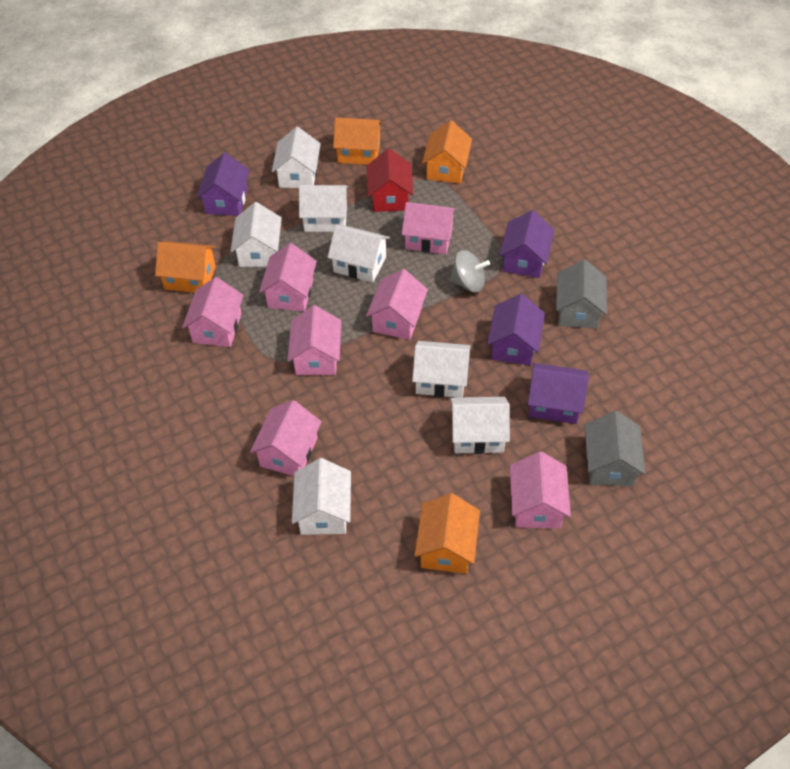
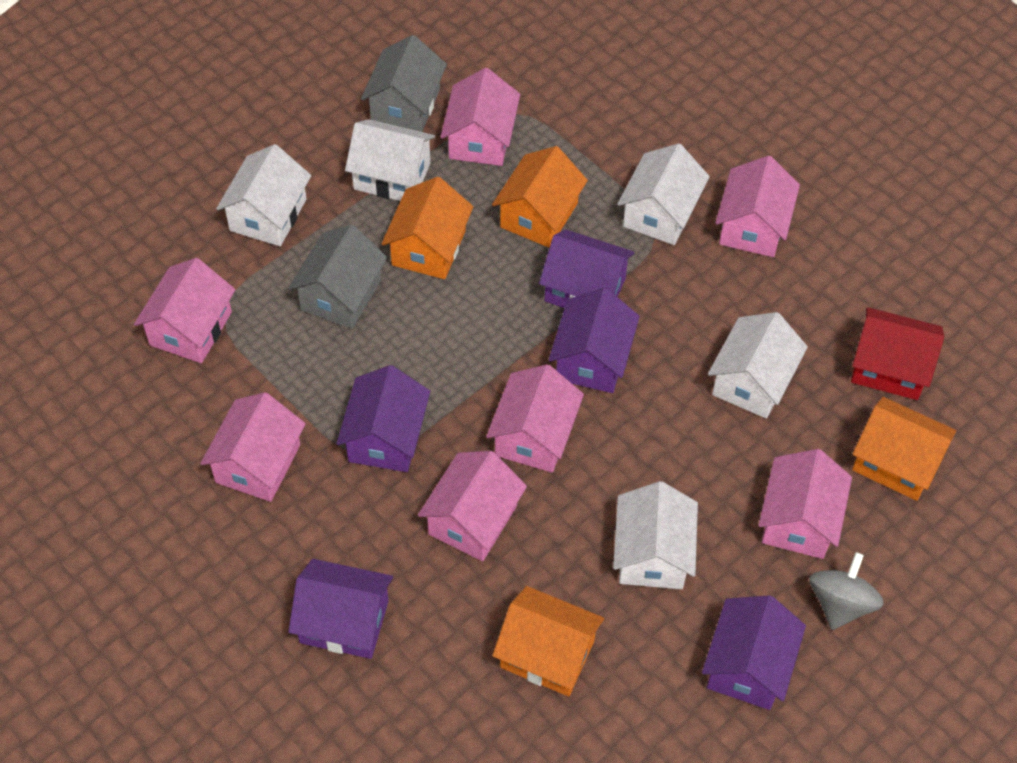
purple house: [196,153,250,216] [487,294,545,366] [499,210,554,278] [528,363,589,424] = 4 -> [288,559,393,659] [337,365,430,472] [539,229,635,308] [549,288,640,393] [702,595,806,710] = 5
white house: [231,202,282,267] [272,127,321,188] [292,458,351,535] [299,185,349,232] [328,225,390,282] [412,341,470,398] [450,397,510,454] = 7 -> [216,144,311,246] [345,119,435,201] [613,481,698,589] [617,143,710,245] [708,312,808,419] = 5

